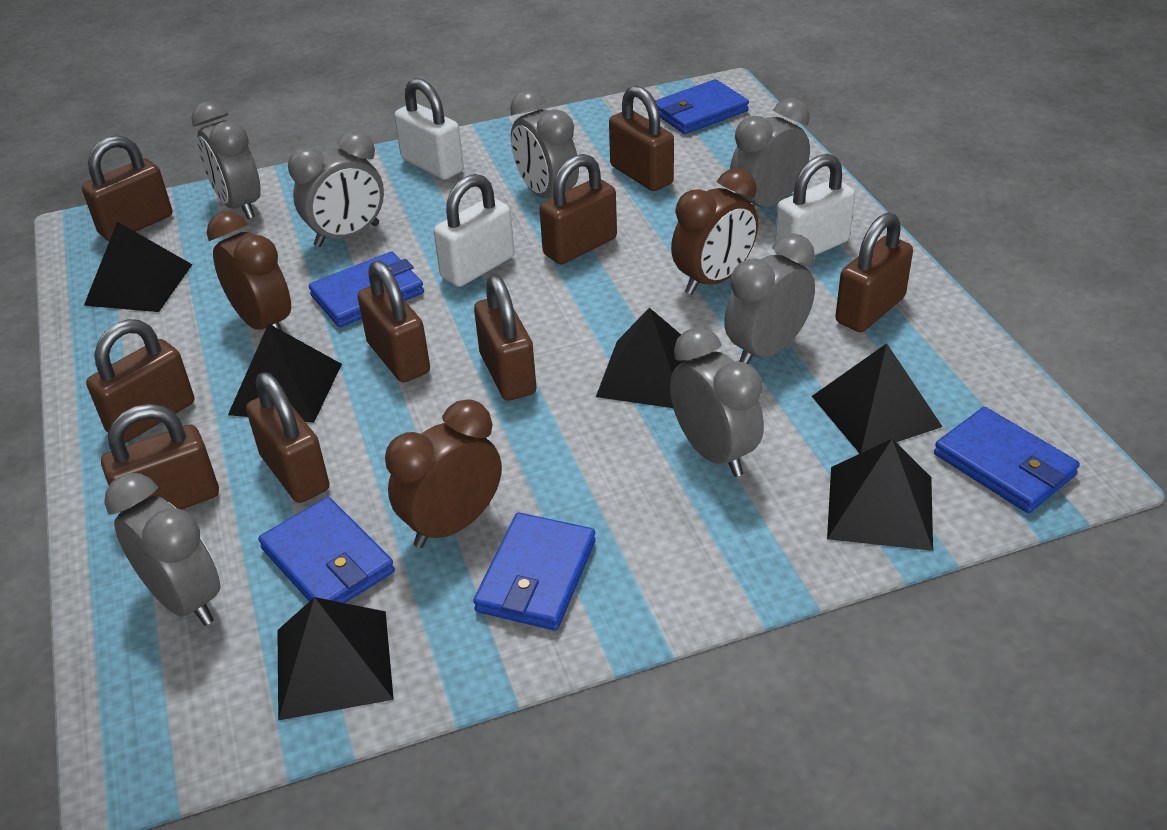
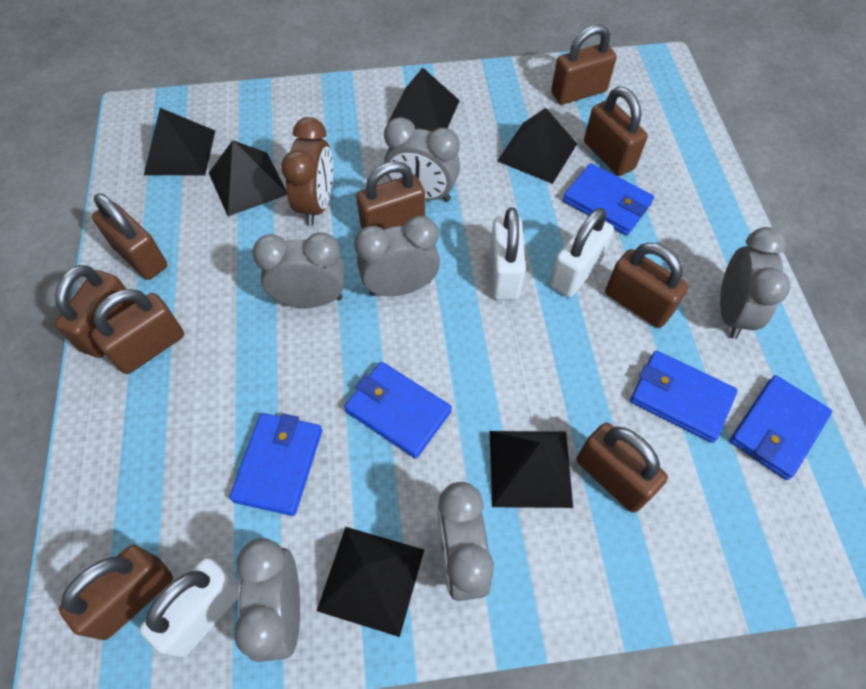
brown clock: [207,211,291,331] [385,399,502,548] [671,168,758,295] = 3 -> [281,117,333,225] = 1
grey clock: [104,473,221,626] [191,101,261,219] [288,131,384,247] [510,90,579,198] [670,327,764,477] [724,233,815,364] [730,98,810,207] = 7 -> [234,538,300,662] [252,232,345,307] [354,216,440,296] [384,117,460,202] [437,482,494,601] [720,227,790,339] = 6

